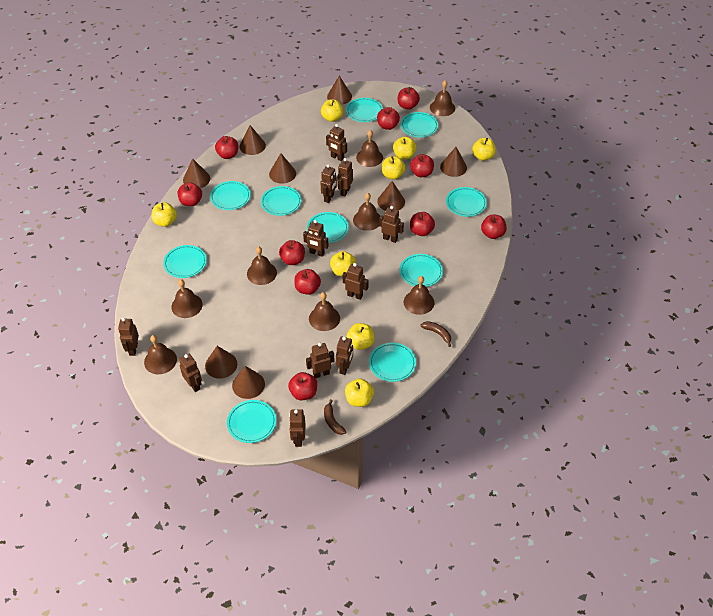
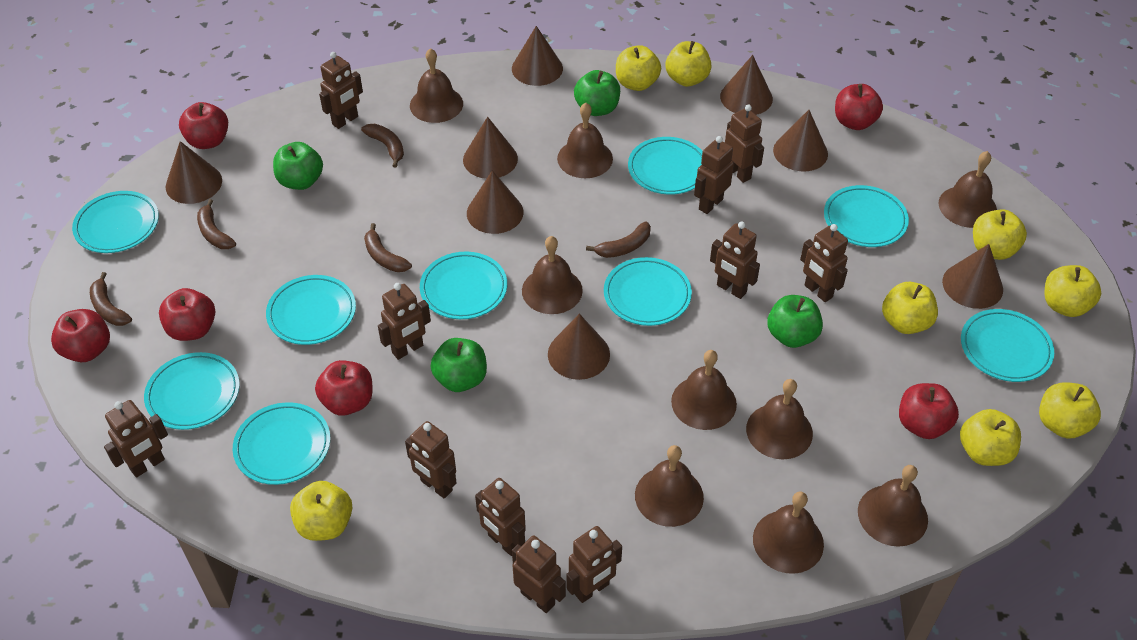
brown banana: [324,399,347,435] [421,321,451,347] = 2 -> [90,272,132,326] [197,199,236,249] [361,124,404,168] [364,223,412,272] [586,222,651,258] = 5
brown bell: [144,335,177,374] [171,279,203,318] [247,247,277,285] [309,292,340,331] [353,193,380,231] [356,130,383,167] [404,276,434,315] [430,80,455,116] = 8 -> [410,48,463,123] [522,236,583,314] [557,103,613,178] [635,445,704,527] [671,350,737,430] [746,379,813,459] [753,492,824,574] [858,465,928,547] [938,151,997,228] = 9
green apple: none = 0 -> [273,142,323,190] [431,338,487,392] [574,70,620,116] [767,295,823,348] = 4
red apple: [178,182,202,206] [215,136,238,159] [279,240,305,265] [288,372,317,400] [294,269,321,295] [377,107,400,130] [398,87,420,110] [410,154,434,177] [410,212,435,236] [481,214,507,239] = 10 -> [51,309,110,362] [159,288,215,341] [179,102,228,149] [315,360,373,416] [835,84,883,130] [899,383,959,439] = 6
turquoise plate: [163,245,207,278] [210,181,251,210] [227,400,276,443] [261,186,301,216] [307,212,349,243] [346,98,383,122] [369,343,416,382] [400,254,443,287] [401,112,438,137] [446,187,487,217] = 10 -> [72,191,159,253] [144,352,240,430] [233,402,330,485] [266,275,356,345] [420,252,507,319] [604,257,692,326] [628,137,703,195] [824,185,909,247] [961,309,1054,382] = 9

